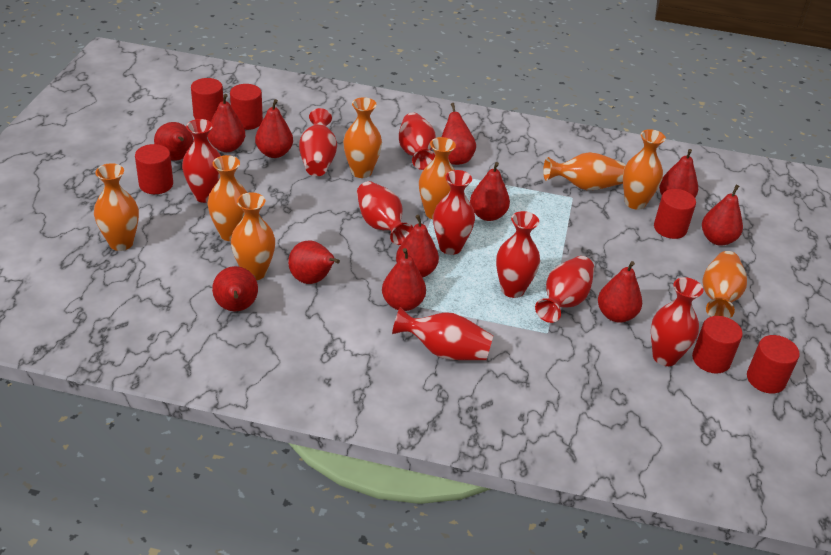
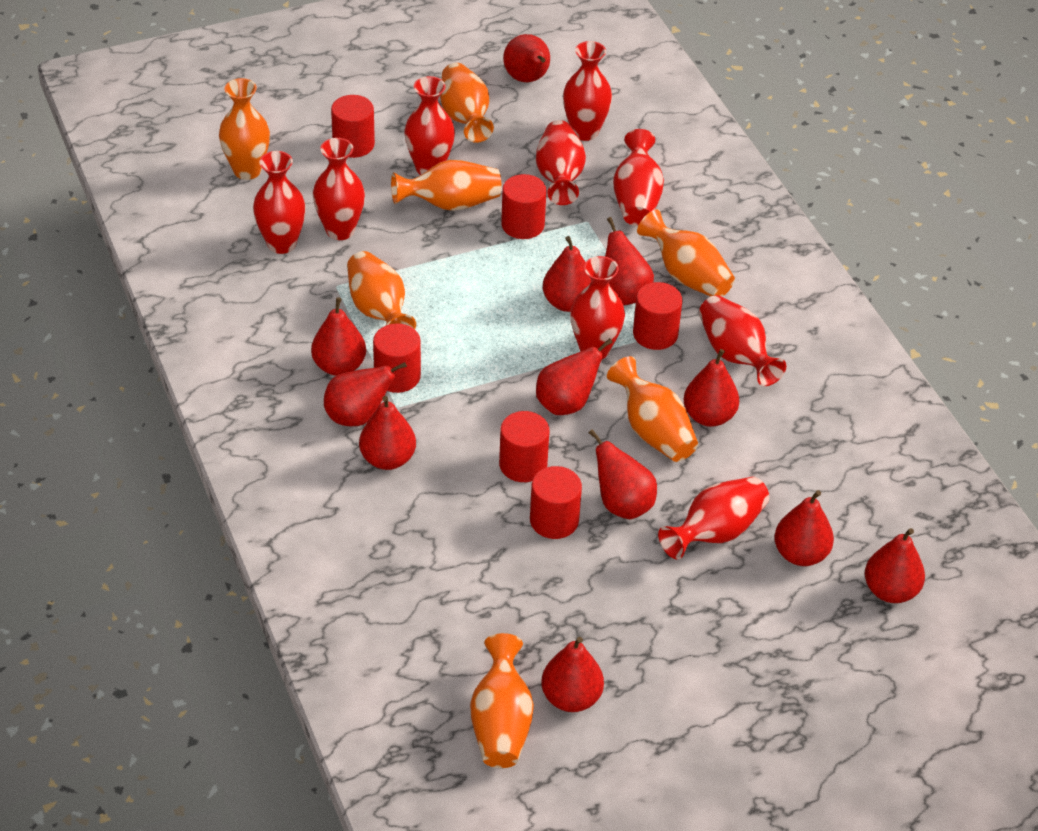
orange vase: [94,163,139,251] [207,155,247,241] [231,192,275,280] [343,97,382,178] [419,137,456,219] [543,152,626,190] [623,129,666,210] [703,251,747,318] = 8 -> [219,78,270,180] [347,251,416,329] [391,160,501,211] [440,63,494,143] [470,633,534,768] [607,356,698,462] [637,209,735,297] = 7

